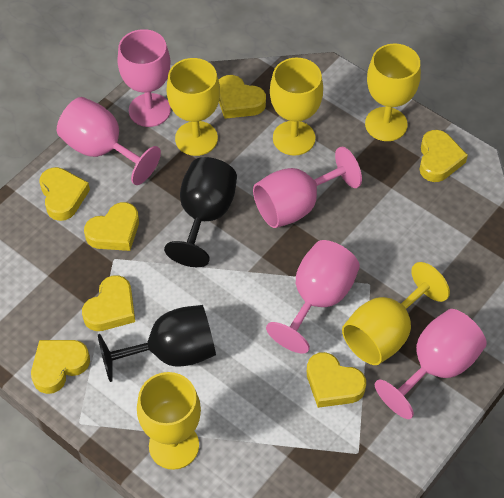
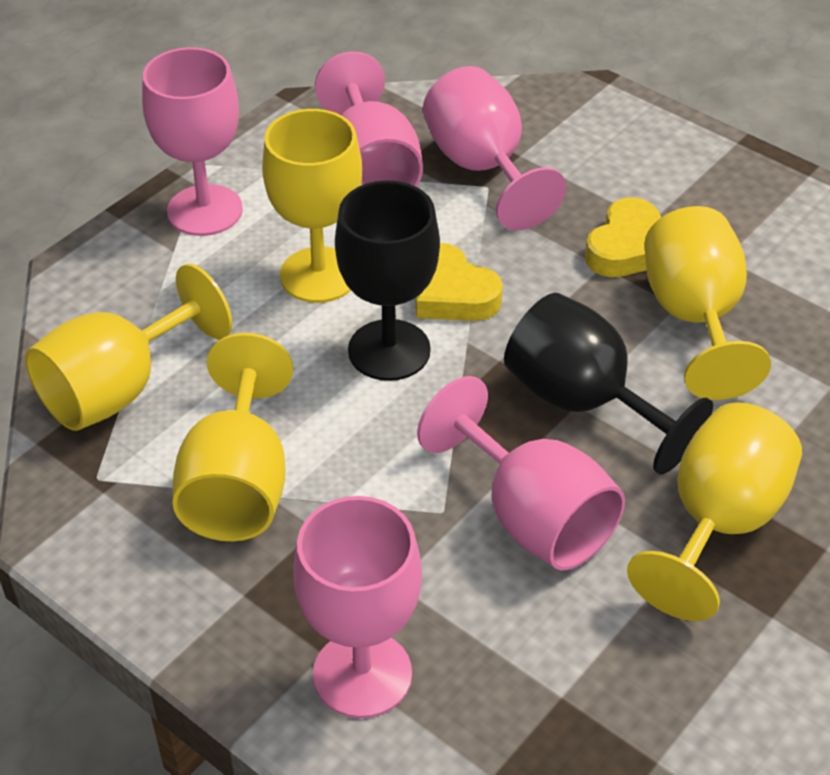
yellow heart: [31,340,90,394] [40,167,90,221] [82,275,135,331] [84,202,139,251] [219,75,266,119] [307,352,366,408] [419,130,468,182] = 7 -> [415,243,503,321] [585,197,661,277] = 2

